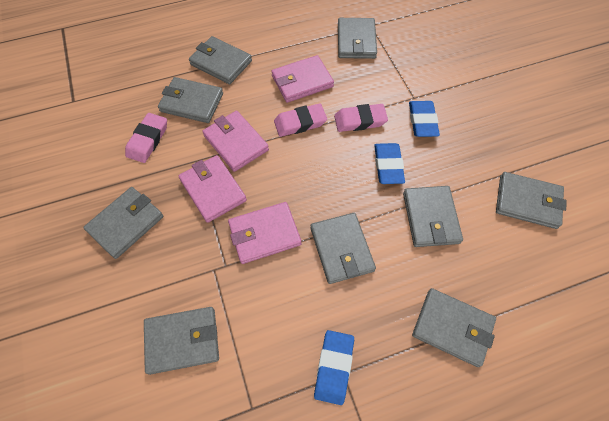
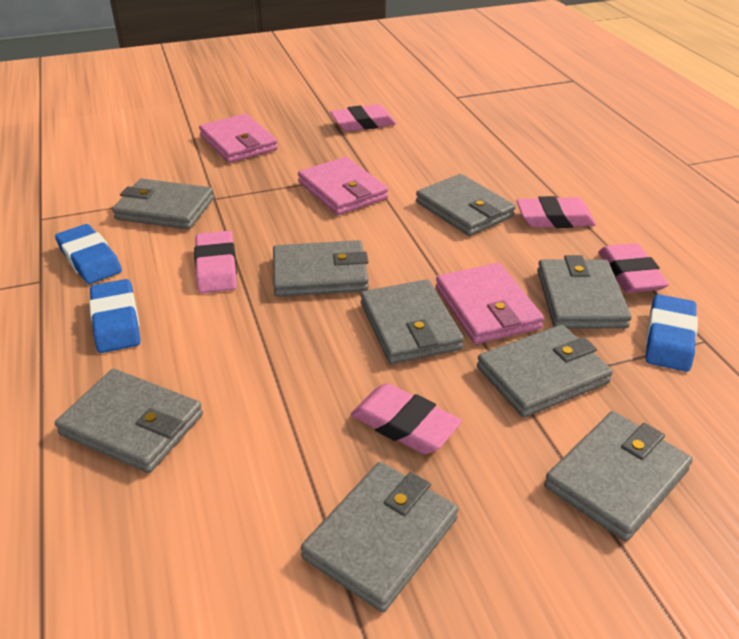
pink eraser: [125,113,167,163] [274,103,327,137] [334,104,388,132] = 3 -> [194,231,237,293] [330,104,396,131] [351,383,462,454] [516,196,596,228] [598,243,669,293] = 5
pink wallet: [179,155,247,223] [202,111,269,172] [228,202,301,264] [271,55,334,103] = 4 -> [199,114,278,163] [298,157,388,215] [436,263,544,344] = 3

